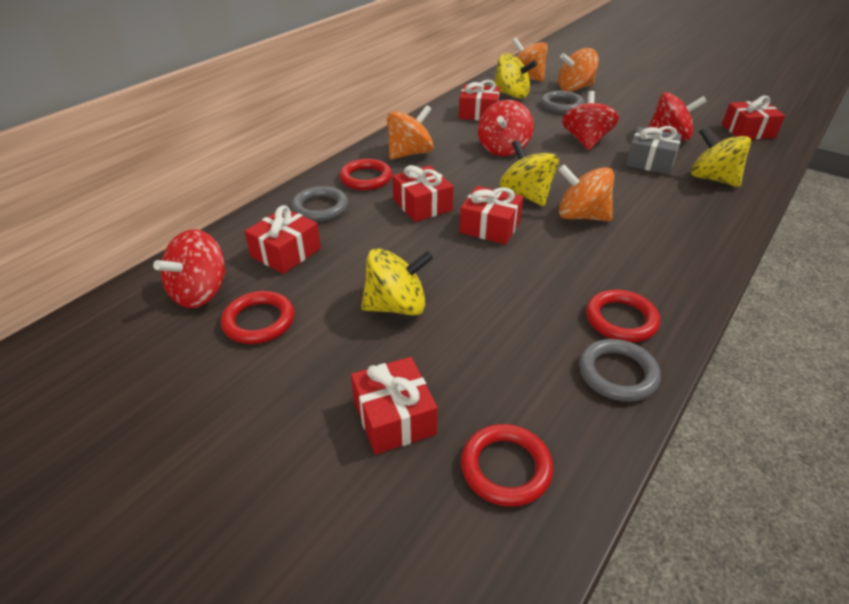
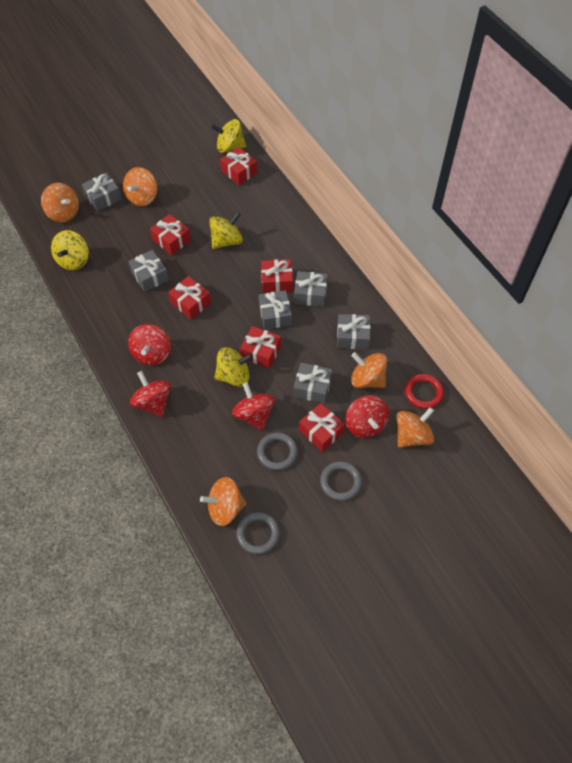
grey gift: [626,126,682,175] = 1 -> [82,173,122,211] [128,250,169,292] [259,290,292,330] [293,363,332,404] [294,271,328,307] [337,314,370,349] = 6
orange spinning top: [387,105,434,159] [512,38,548,82] [558,48,599,92] [558,164,614,221] = 4 -> [41,183,79,222] [123,167,157,206] [200,477,247,526] [351,352,387,388] [397,407,434,447] = 5
red ring: [221,291,295,344] [339,159,392,190] [461,424,553,507] [586,289,660,342] = 4 -> [405,374,444,409] = 1

